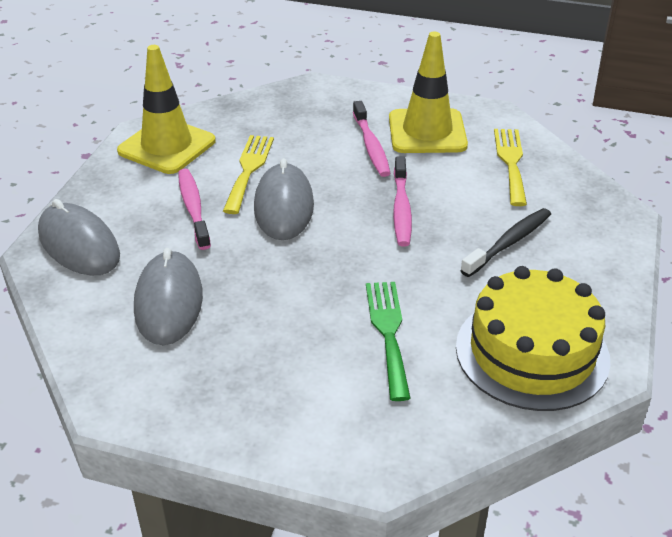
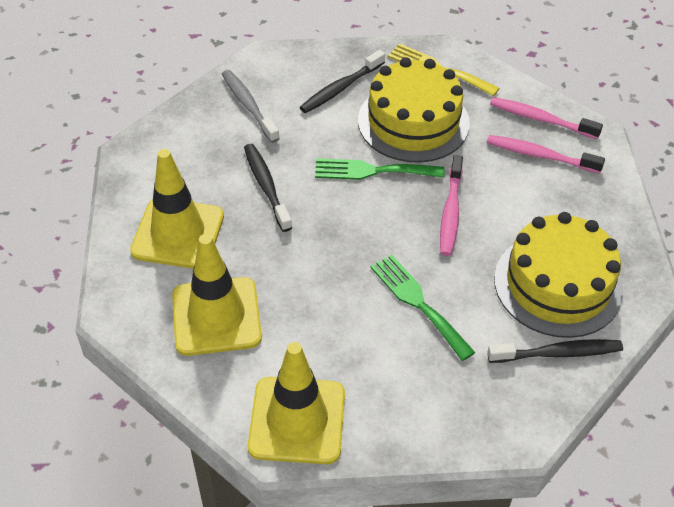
black toothbrush: [460,208,551,277] = 1 -> [244,144,292,232] [300,50,385,113] [487,339,623,363] = 3
green fork: [366,282,411,401] = 1 -> [315,158,444,180] [370,255,475,361] = 2
grey mouse: [38,199,120,276] [134,248,203,345] [254,158,314,240] = 3 -> none = 0
grey toothbrush: none = 0 -> [222,70,280,143] = 1
yellow cake: [456,266,610,411] = 1 -> [358,57,470,162] [494,212,623,338] = 2
yellow fork: [223,135,274,214] [494,129,527,206] = 2 -> [388,43,500,96] = 1
yellow traffic cone: [117,45,216,174] [389,32,468,153] = 2 -> [130,149,224,269] [172,234,262,356] [248,342,345,464] = 3

